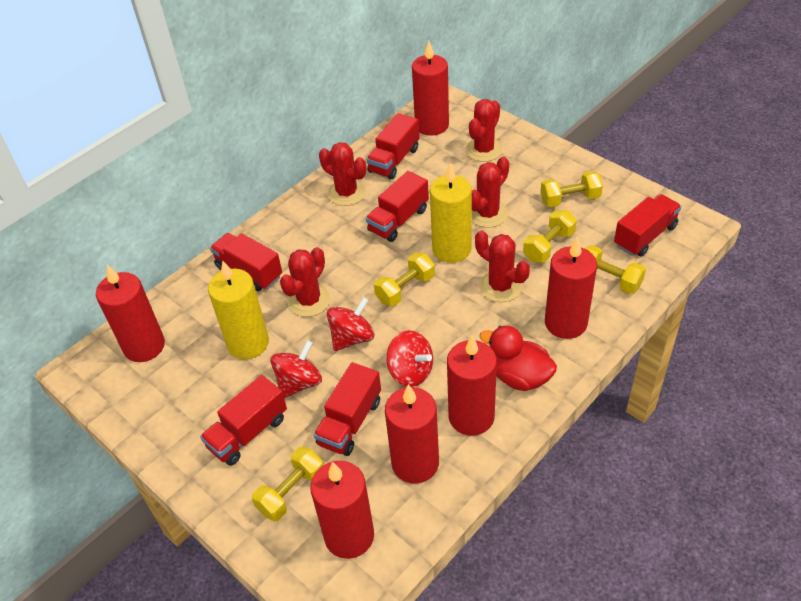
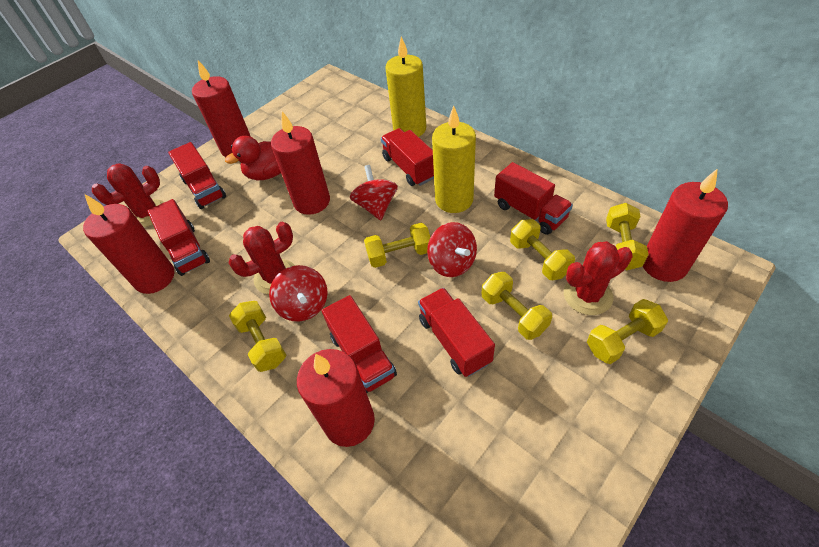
red cactus: [280,247,330,317] [319,142,366,206] [466,99,503,162] [472,157,509,228] [475,230,530,302] = 5 -> [92,163,164,227] [229,222,295,295] [564,241,633,315] = 3
red candle: [96,265,165,362] [310,460,374,559] [385,384,439,484] [412,41,449,136] [447,336,497,436] [545,237,597,339] = 6 -> [83,194,174,294] [192,60,251,157] [271,111,330,215] [297,349,375,447] [643,168,728,282] = 5
yellow dumbbell: [252,447,323,521] [374,252,435,306] [523,210,577,262] [540,171,603,207] [584,245,646,294] = 5 -> [229,301,286,372] [364,223,431,268] [482,272,552,340] [510,219,575,280] [587,299,668,364] [606,203,649,270] = 6

